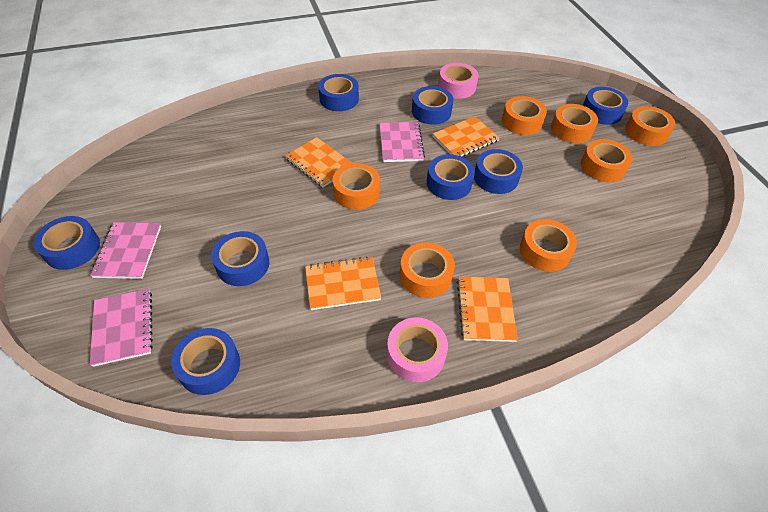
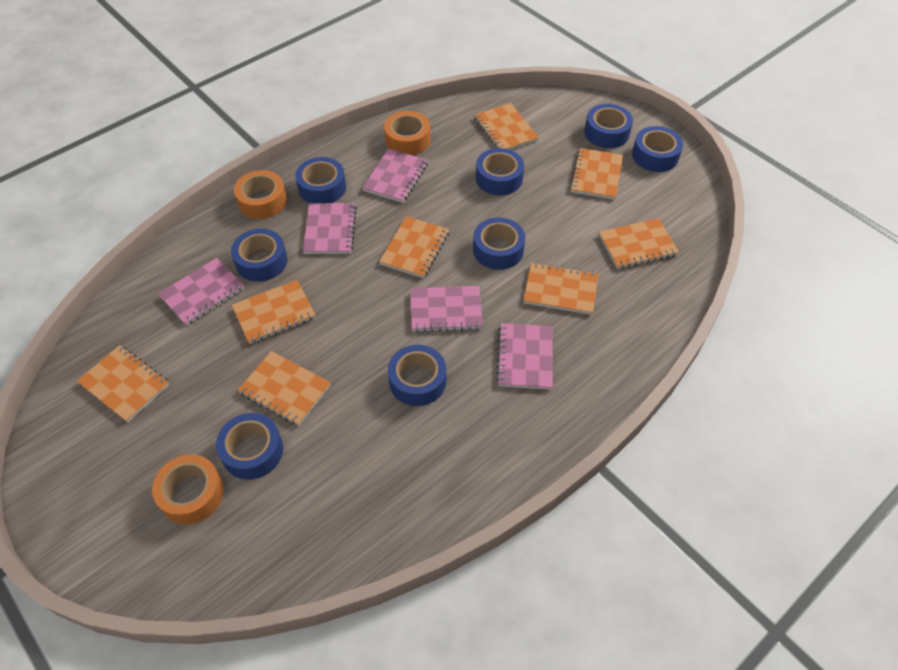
orange notebook: [285,137,352,188] [305,257,381,310] [432,116,500,157] [457,277,518,342] = 4 -> [77,345,169,422] [232,280,316,344] [238,351,331,426] [379,216,449,278] [474,103,539,150] [523,262,598,315] [570,148,623,200] [599,218,679,269] = 8
orange tape: [333,163,380,210] [400,242,455,298] [502,96,547,135] [520,219,577,272] [551,104,598,144] [581,139,633,183] [625,106,676,146] = 7 -> [152,455,224,524] [234,170,287,219] [384,111,431,155] = 3
pink notebook: [90,222,161,279] [90,289,153,367] [380,122,425,162] = 3 -> [158,258,244,326] [303,203,357,254] [362,149,428,203] [410,286,483,332] [496,323,553,390] = 5
pink tape: [387,317,448,382] [438,63,479,99] = 2 -> none = 0

